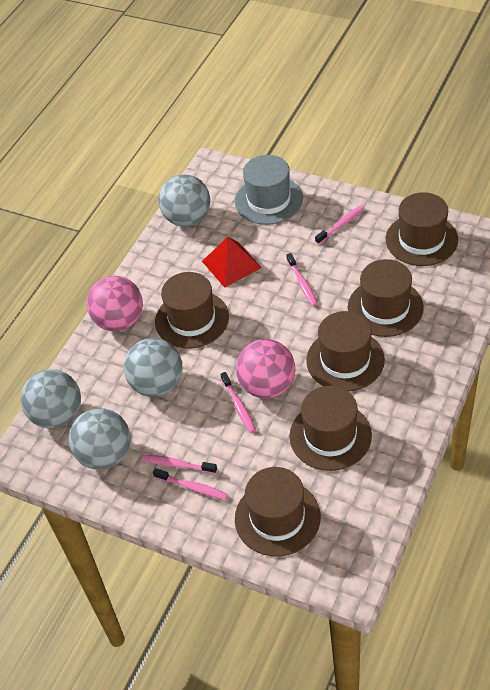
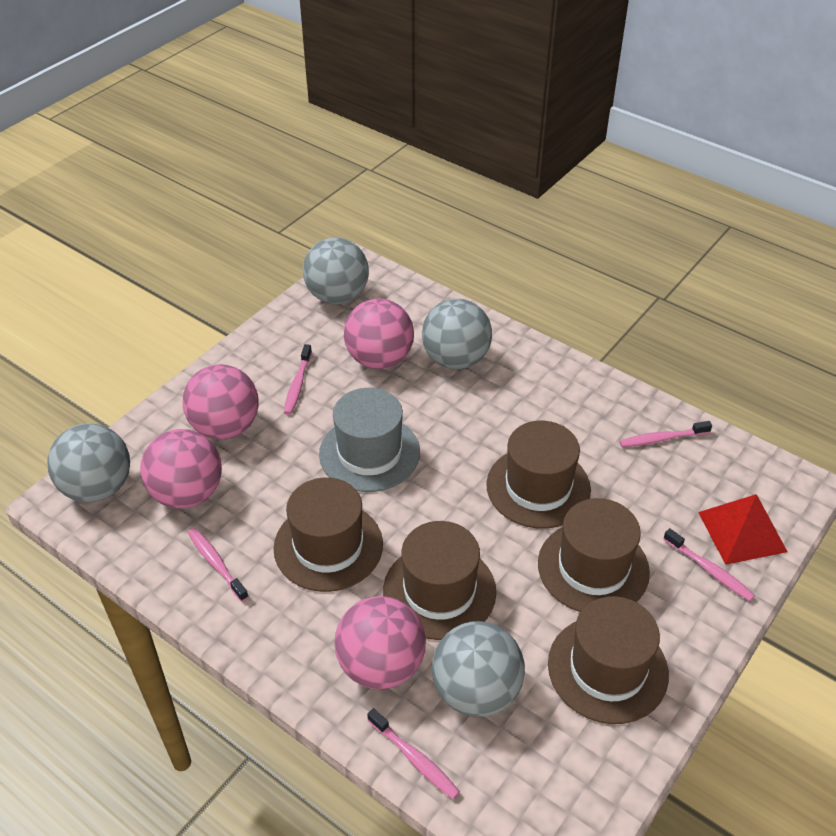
brown hat: [155,272,229,349] [235,467,321,557] [289,386,372,471] [306,311,385,391] [348,259,424,337] [386,192,458,266] = 6 -> [273,477,383,592] [383,521,496,640] [486,421,591,529] [538,498,650,612] [548,596,669,724] = 5
pink ball: [87,276,143,331] [236,339,295,399] = 2 -> [140,429,222,508] [182,364,259,439] [335,596,426,689] [344,299,414,369] = 4

